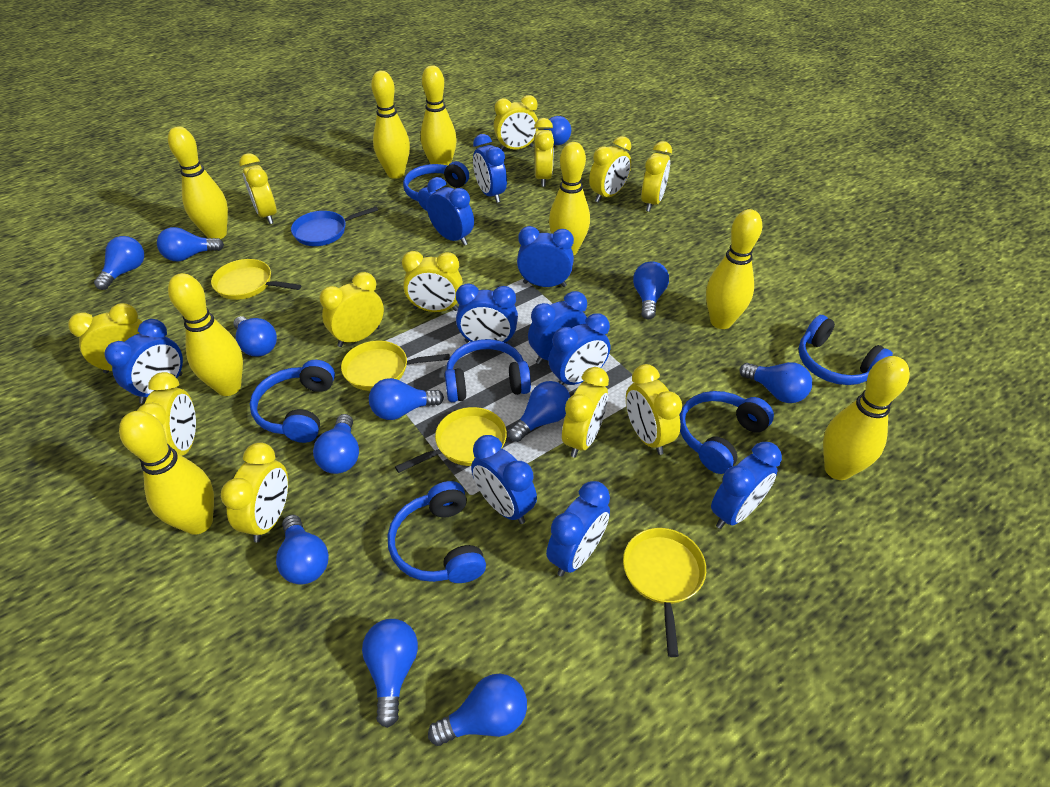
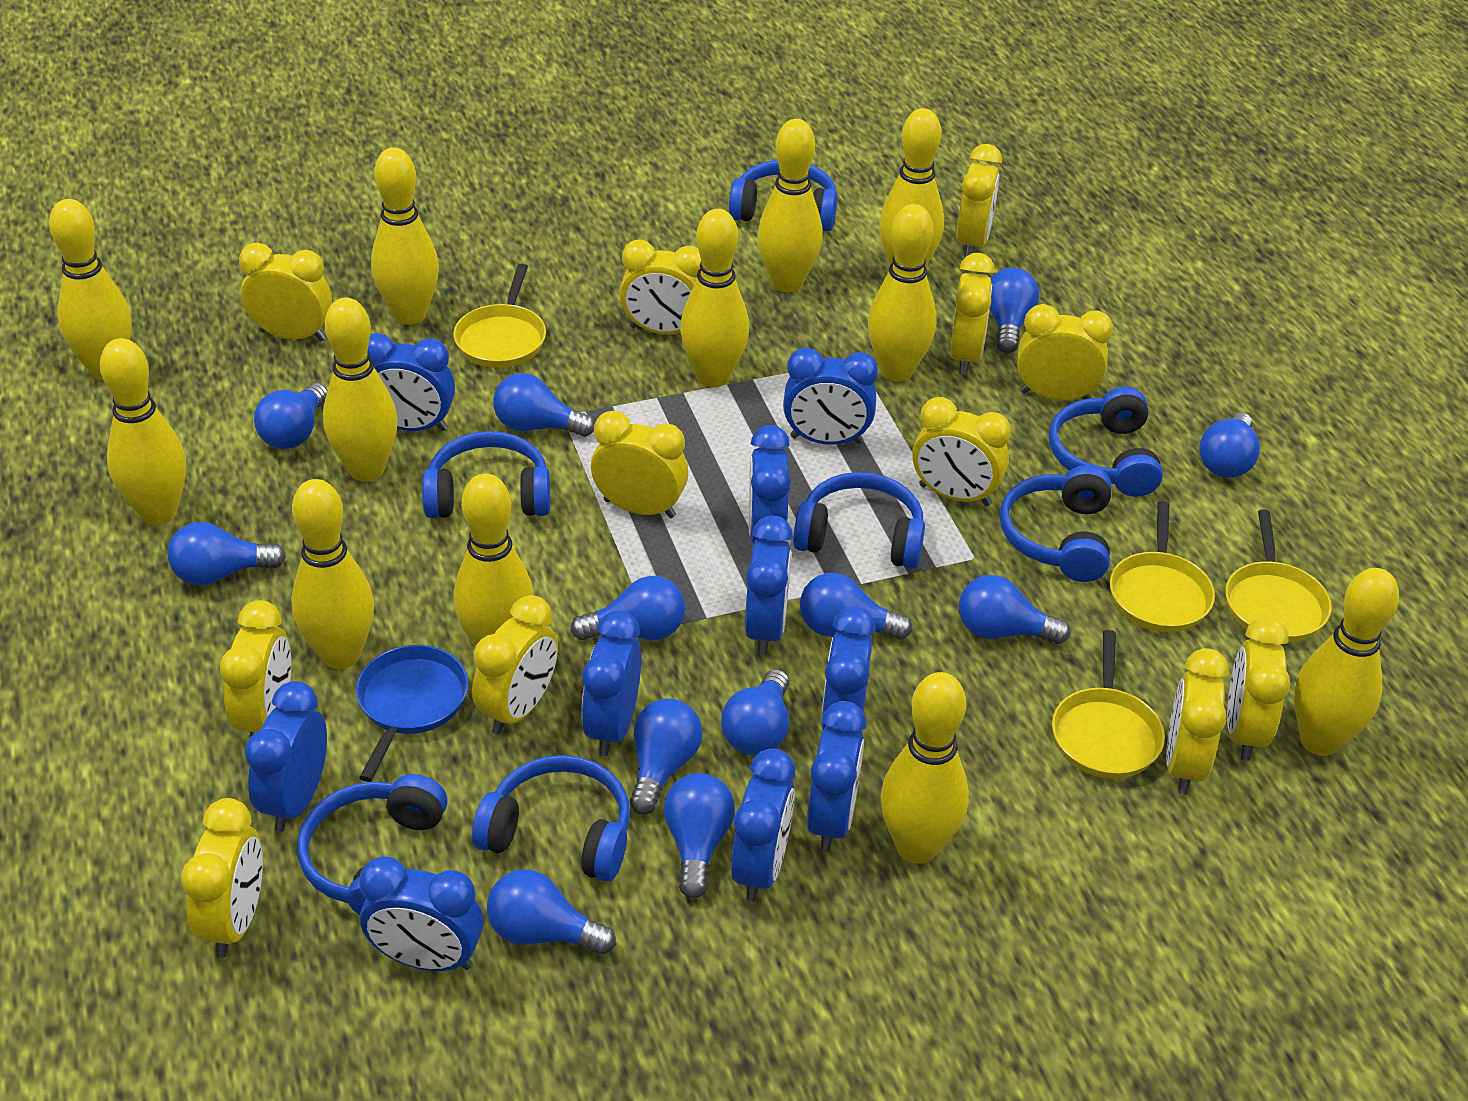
blue headphones: [250,360,335,443] [388,481,486,583] [403,161,469,211] [445,339,531,402] [679,391,774,474] [798,315,893,385] = 6 -> [297,774,448,915] [422,431,550,518] [472,755,630,881] [729,160,837,231] [793,472,925,569] [1000,465,1112,582] [1049,386,1163,497] = 7
yellow bowling pin: [119,411,214,535] [168,126,228,239] [168,273,243,396] [371,71,410,179] [421,65,457,165] [549,142,590,255] [706,209,762,329] [823,356,910,480] = 8 -> [49,199,132,380] [100,338,186,525] [291,479,374,669] [323,297,398,482] [371,148,439,325] [454,474,534,647] [680,209,749,387] [757,119,823,293] [868,204,937,382] [879,108,944,266] [880,672,969,864] [1294,568,1399,756] = 12

